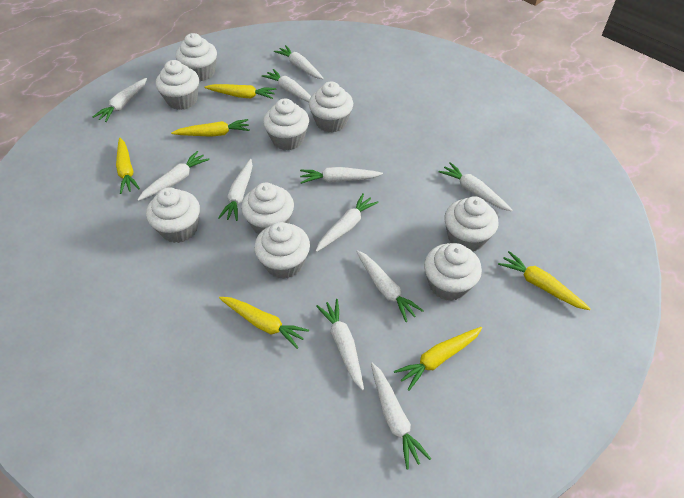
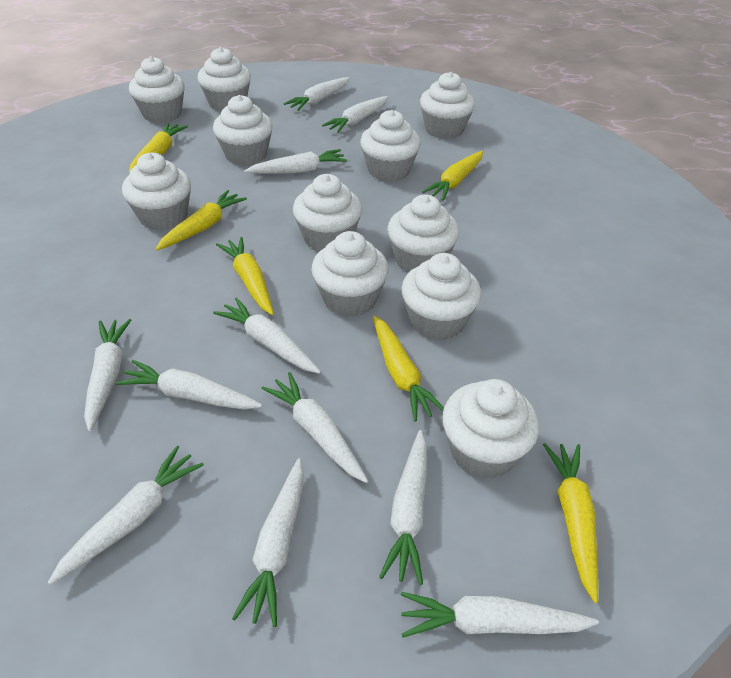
white cupcake: [146,187,200,243] [156,60,199,110] [176,33,217,82] [241,183,294,235] [254,222,310,279] [263,99,309,150] [309,81,353,133] [424,243,482,301] [444,196,499,251] = 9 -> [122,153,191,230] [129,56,185,123] [197,47,251,112] [213,95,273,166] [293,174,362,252] [311,231,389,317] [360,110,421,182] [387,194,459,272] [401,253,481,341] [420,72,475,139] [442,379,539,479] = 11

